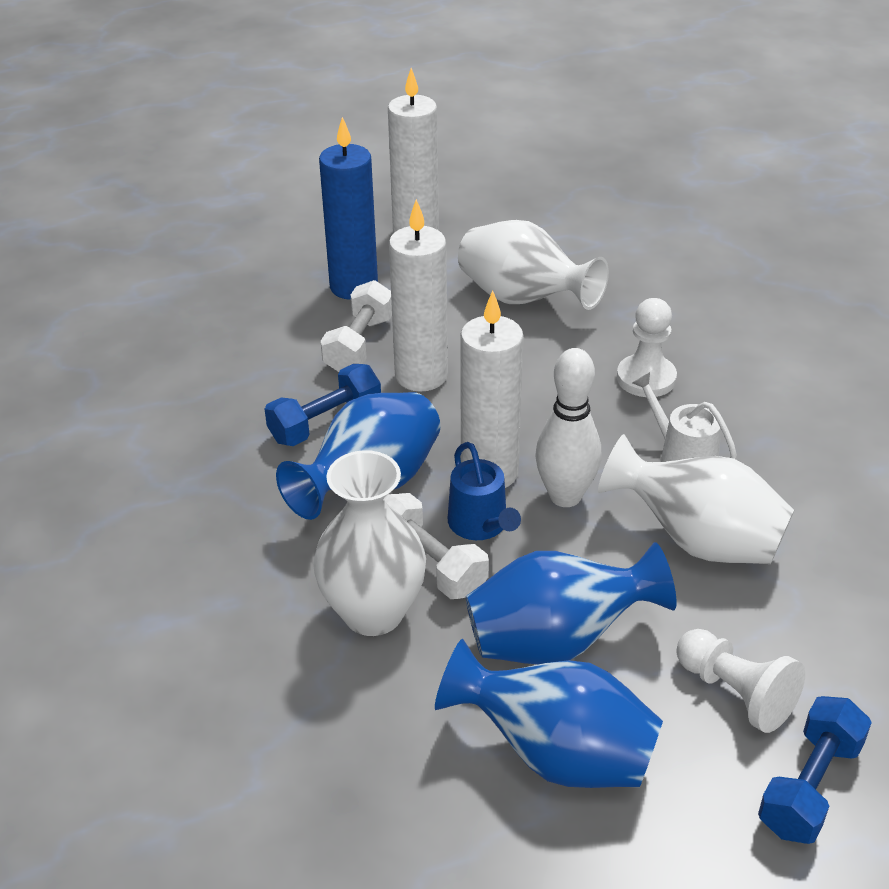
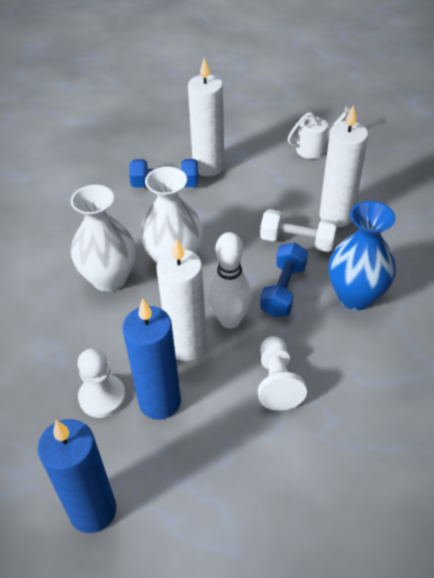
blue candle: [319,117,378,300] = 1 -> [38,419,116,533] [123,298,181,420] = 2
blue vase: [276,392,441,520] [435,639,663,788] [466,542,677,664] = 3 -> [328,201,396,310] = 1
blue watering can: [448,442,521,540] = 1 -> none = 0
white dumbbell: [321,280,392,372] [384,493,489,599] = 2 -> [260,209,337,252] = 1
white vase: [313,450,426,636] [458,220,609,310] [598,434,794,564] = 3 -> [70,185,136,292] [140,167,203,263] = 2

